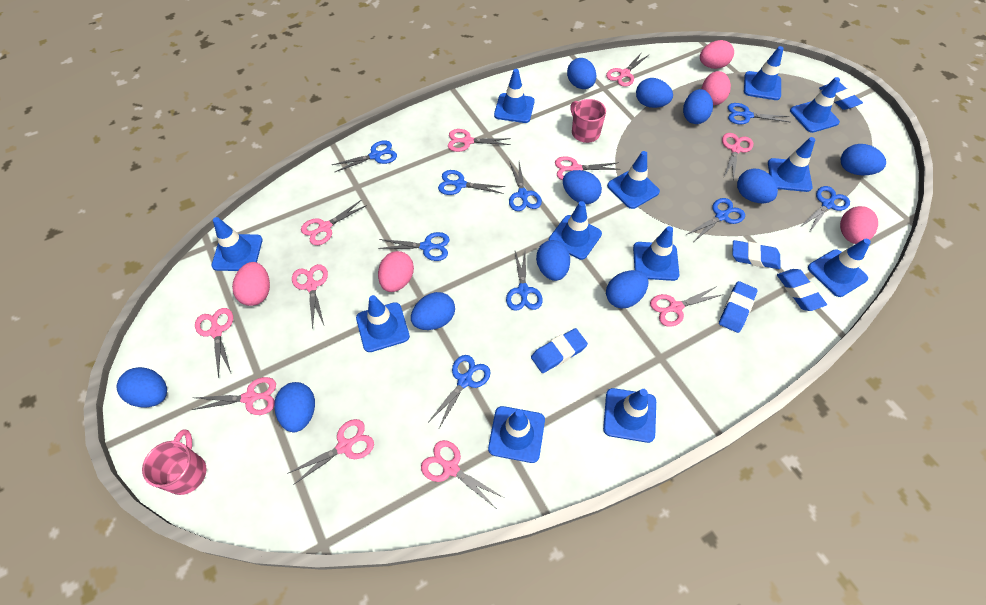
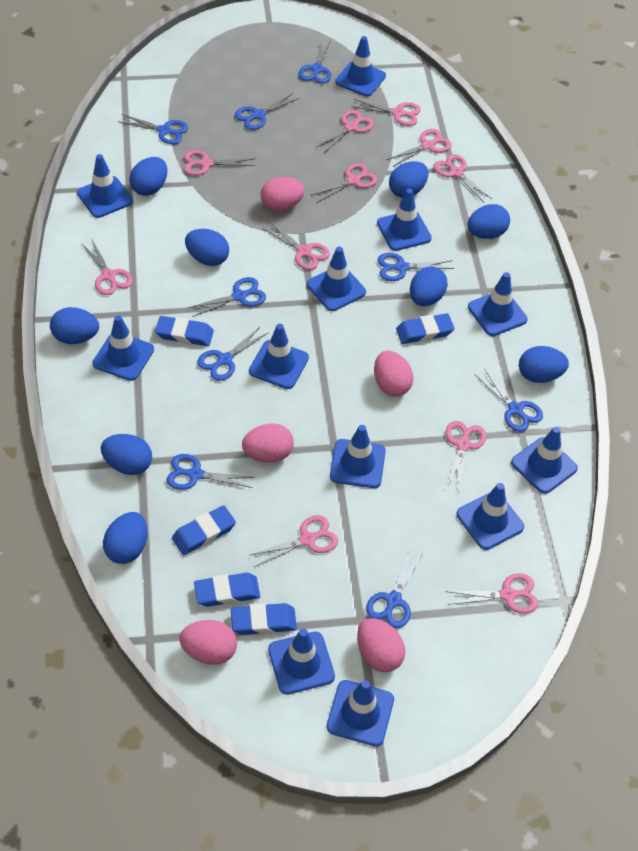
blue egg: [116,367,167,407] [274,382,315,432] [411,292,455,330] [536,240,570,281] [563,170,602,204] [567,58,596,89] [606,270,648,308] [636,78,673,108] [683,89,713,124] [737,169,778,203] [841,144,886,175] = 11 -> [50,307,99,344] [101,434,152,475] [103,512,148,564] [129,157,168,196] [185,229,229,266] [389,161,429,198] [410,266,448,306] [468,204,510,239] [519,346,569,383] = 9
pink mug: [142,429,207,495] [570,99,606,143] = 2 -> none = 0

